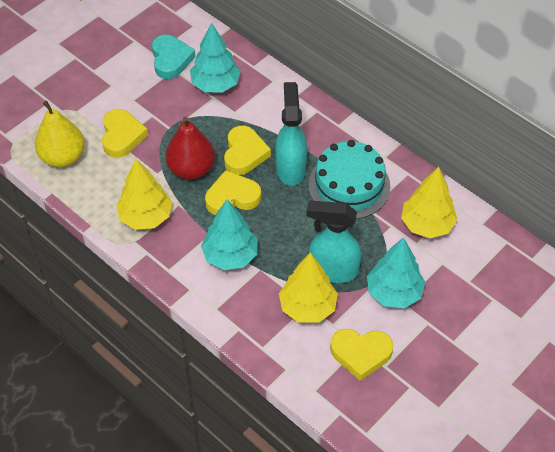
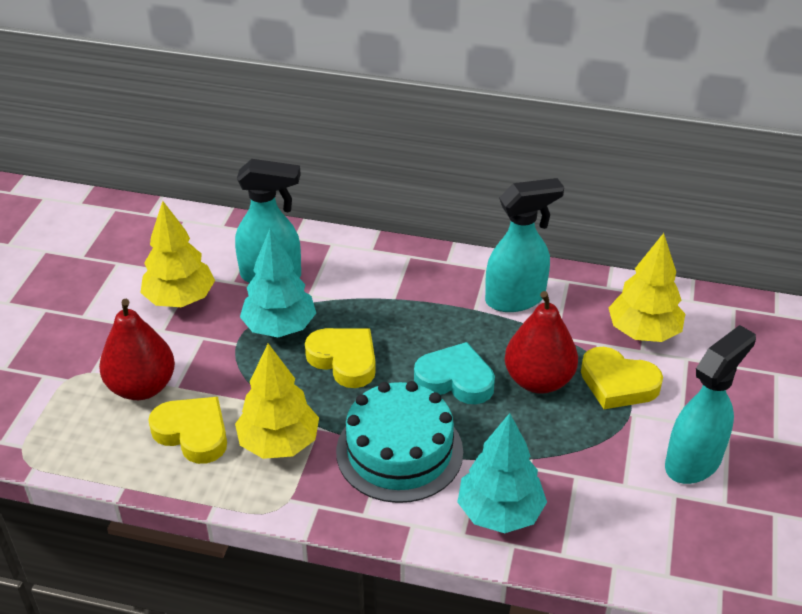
red pear: [165,117,215,179] = 1 -> [99,299,175,400] [505,291,578,394] = 2
turquoise spray bottle: [275,82,307,186] [306,201,361,283] = 2 -> [235,159,301,283] [485,178,564,312] [665,325,756,484] = 3
turquoise tree: [190,22,241,93] [201,199,257,270] [367,237,425,308] = 3 -> [240,229,316,337] [457,413,547,533] = 2
yellow heart: [102,109,148,158] [205,170,261,215] [224,126,271,175] [330,329,393,381] = 4 -> [148,397,227,464] [305,328,376,388] [581,347,663,409] = 3
yellow pear: [35,101,85,167] = 1 -> none = 0

